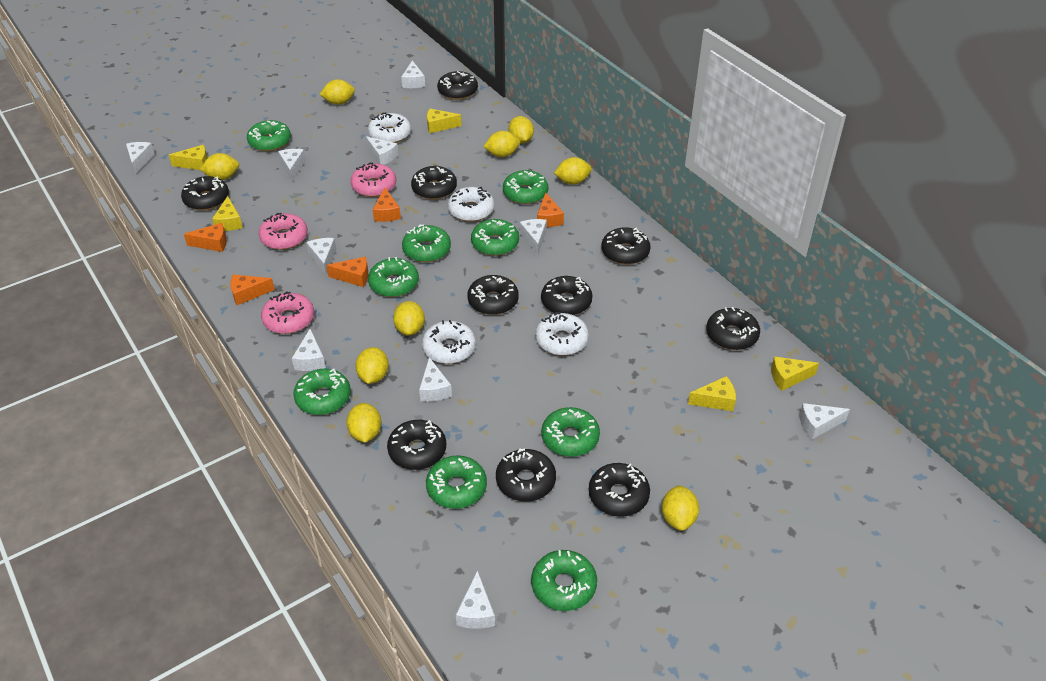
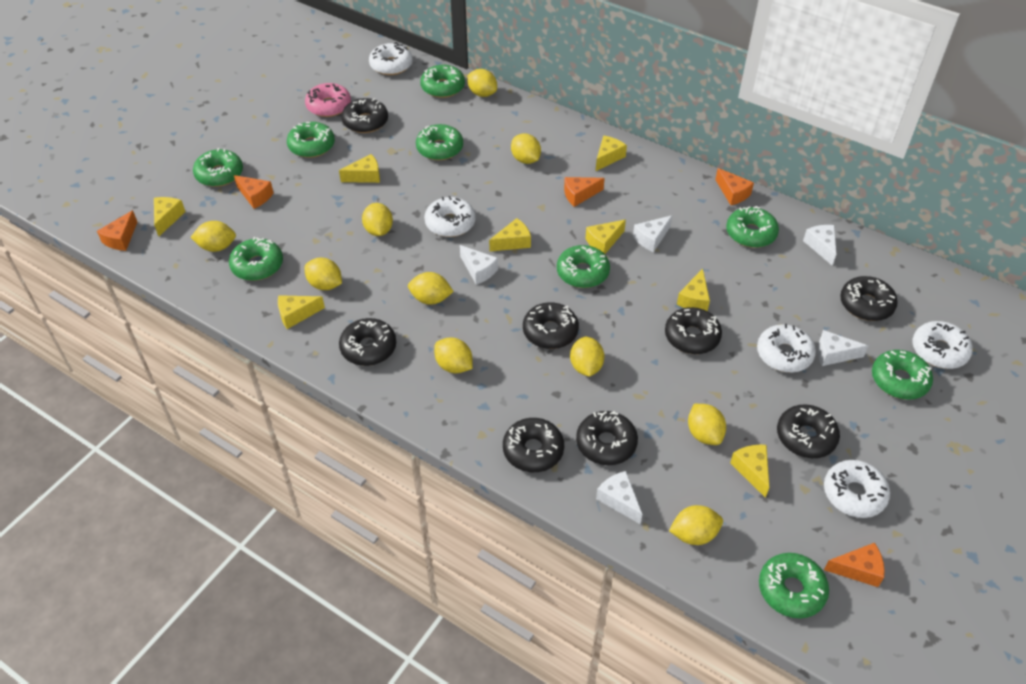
black donut: [181,176,229,210] [387,420,446,470] [411,166,457,200] [437,71,478,100] [467,275,519,315] [496,448,556,501] [541,276,592,315] [589,463,650,517] [602,227,651,265] [706,307,760,350] = 10 -> [339,318,396,366] [342,98,388,133] [503,418,564,472] [523,302,579,349] [576,411,638,465] [665,307,722,354] [777,404,840,458] [840,276,898,321] = 8
pink donut: [259,213,308,250] [261,291,314,334] [351,162,396,197] = 3 -> [305,83,351,117] = 1
white cheese: [126,142,155,174] [278,149,306,181] [292,329,326,371] [306,238,336,275] [366,136,399,165] [401,60,425,88] [419,357,452,402] [456,570,495,629] [520,219,547,255] [800,403,850,439] = 10 -> [460,245,498,285] [596,471,642,524] [633,215,672,252] [803,225,836,266] [817,330,868,366] = 5
white donut: [368,112,411,143] [422,320,476,364] [448,187,494,222] [536,312,589,355] = 4 -> [369,42,413,75] [424,196,476,237] [757,324,816,373] [824,460,890,518] [912,321,973,369] = 5
yellow cheese: [169,145,208,170] [212,196,243,231] [427,109,462,133] [688,376,736,411] [771,356,819,391] = 5 -> [154,197,185,236] [278,295,325,329] [339,154,380,183] [489,218,531,251] [585,220,626,254] [596,135,627,171] [677,269,710,311] [730,445,769,498] = 8
yellow lemon: [200,153,239,180] [319,79,355,105] [346,403,381,443] [355,347,389,384] [393,301,425,336] [483,131,520,157] [508,116,534,143] [554,157,592,184] [662,485,699,531] = 9 -> [190,221,236,252] [305,258,342,290] [362,203,393,236] [408,272,454,305] [434,338,473,373] [468,69,497,97] [511,133,541,164] [570,337,605,377] [669,505,723,545] [688,404,726,445] = 10

